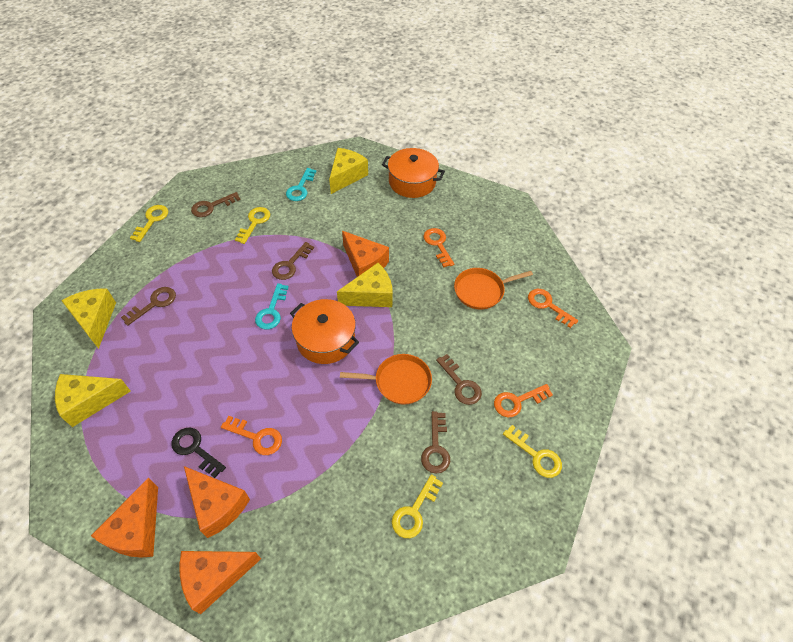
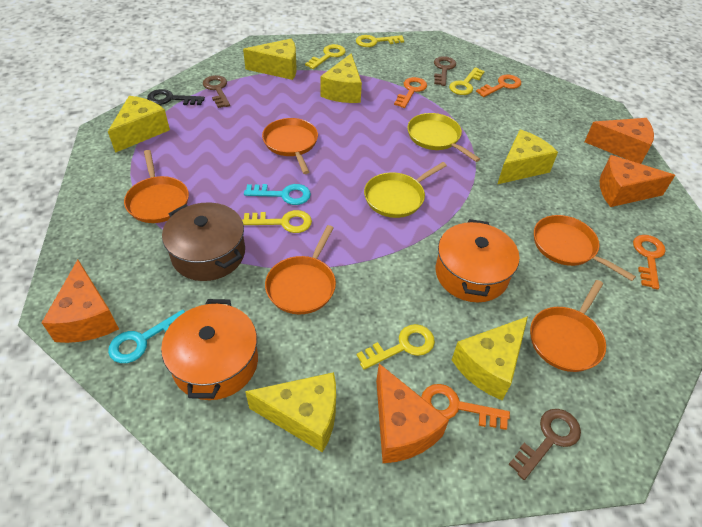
brown key: [121,287,176,326] [191,192,241,217] [272,242,314,280] [421,411,450,474] [436,354,482,405] = 5 -> [203,75,230,108] [434,56,456,86] [509,409,581,480] = 3
brown pot: none = 0 -> [162,203,245,281] = 1
orange pan: [340,354,432,405] [454,268,533,310] = 2 -> [124,150,189,223] [262,118,318,174] [265,225,336,315] [530,280,606,372] [534,215,636,281] = 5
yellow cheese: [55,374,131,427] [61,288,116,349] [329,148,368,194] [337,263,393,307] = 4 -> [108,96,170,153] [243,39,297,80] [245,372,336,453] [320,53,362,103] [452,316,528,400] [498,130,558,184] = 6
yellow key: [130,205,168,242] [235,207,270,244] [392,474,443,538] [503,425,562,478] = 4 -> [242,210,312,233] [305,44,346,69] [356,35,404,47] [357,324,435,370] [449,67,485,95] = 5
yellow pan: none = 0 -> [364,162,447,218] [407,113,480,162] = 2

